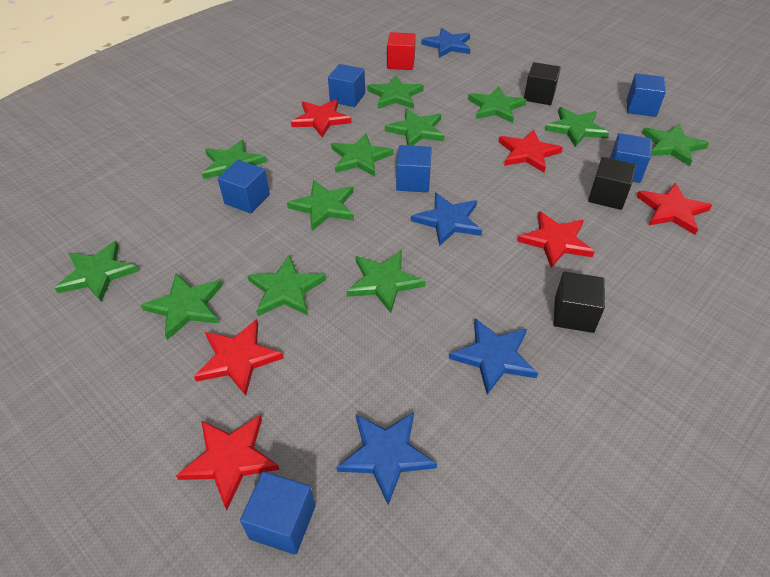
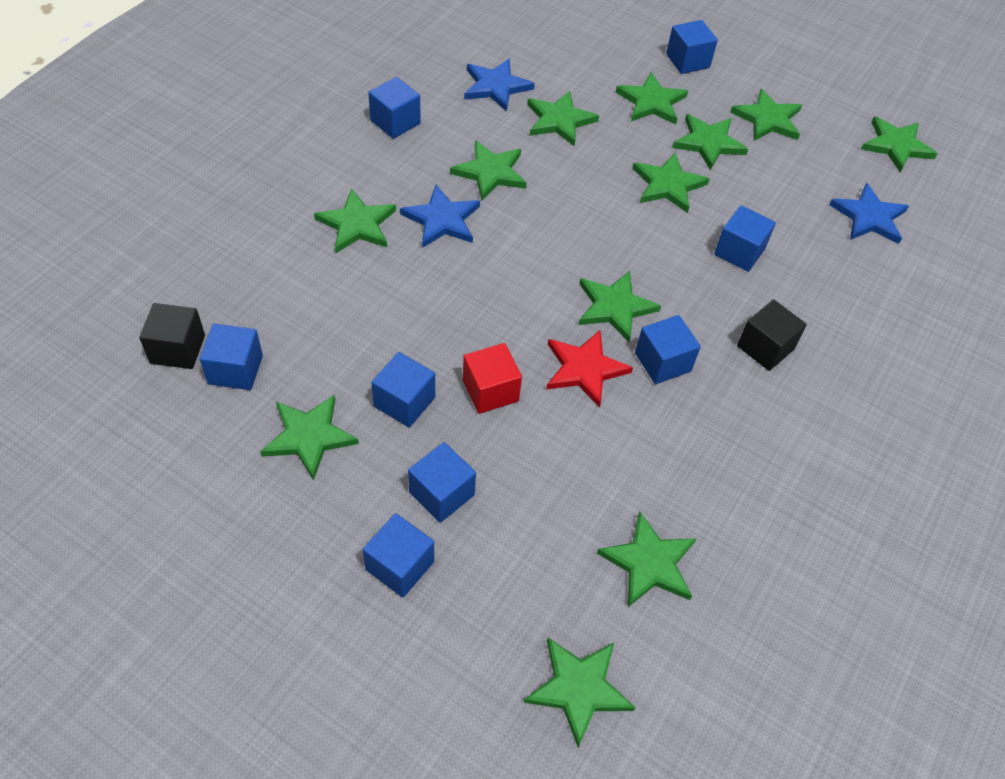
black cube: [524,62,561,105] [553,271,605,333] [588,157,636,210] = 3 -> [139,303,205,369] [737,299,807,371] = 2
blue cube: [218,160,270,213] [240,471,315,555] [328,64,365,107] [396,145,432,192] [610,133,652,183] [627,74,666,117] = 6 -> [200,324,263,390] [362,513,434,598] [368,77,421,139] [371,352,435,428] [408,442,476,523] [635,315,701,384] [666,20,718,74] [714,205,776,272] = 8
blue star: [336,412,437,505] [411,193,482,246] [421,28,470,58] [449,318,538,395] = 4 -> [400,185,480,248] [464,58,535,112] [829,183,909,244] = 3
red star: [176,415,280,510] [194,319,284,396] [291,99,351,138] [499,130,563,173] [517,211,594,268] [636,183,712,235] = 6 -> [546,330,633,408] = 1

